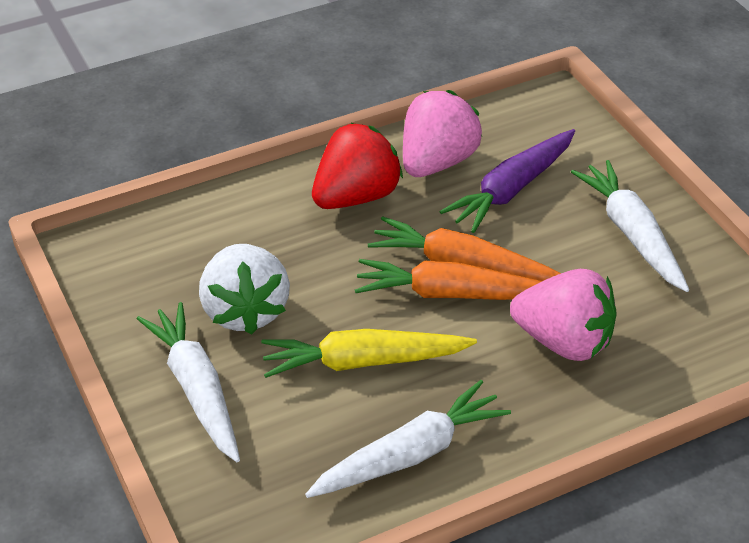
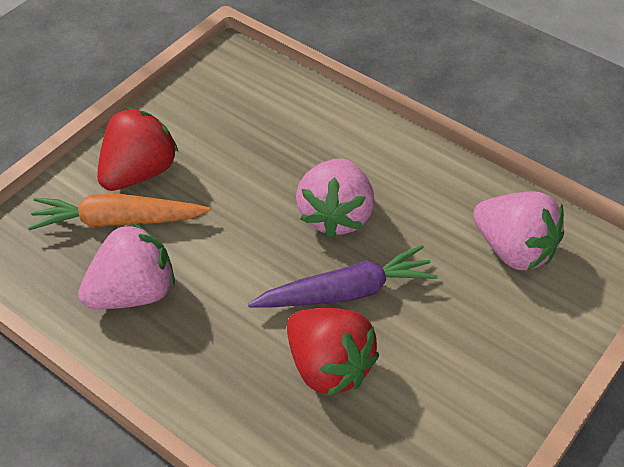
orange carrot: [355,259,542,300] [368,216,561,281] = 2 -> [28,194,211,230] = 1
pink strawberry: [403,90,482,177] [510,269,617,361] = 2 -> [78,223,175,309] [296,159,375,238] [473,191,564,271] = 3
red strawberry: [312,122,403,209] = 1 -> [97,108,178,191] [287,308,379,396] = 2
white carrot: [137,302,240,462] [305,380,511,498] [571,160,689,292] = 3 -> none = 0
white strawberry: [199,244,290,335] = 1 -> none = 0
yellow carrot: [261,329,477,378] = 1 -> none = 0

